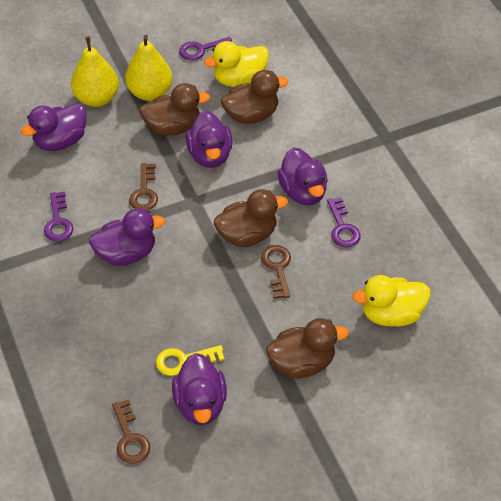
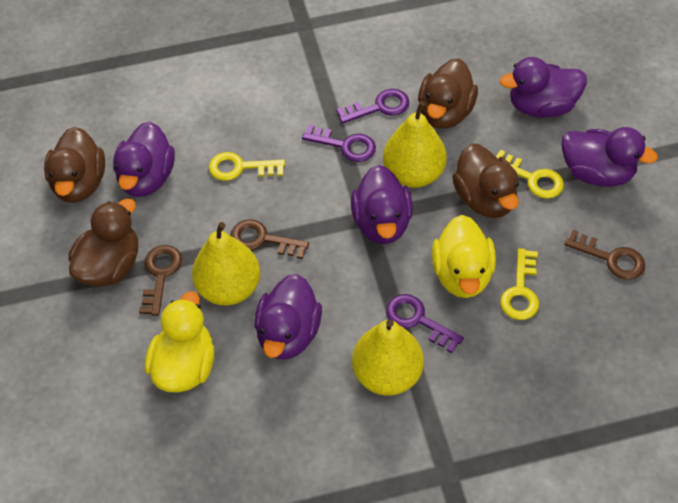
yellow key: [156,345,225,376] = 1 -> [209,152,285,181] [496,150,564,199] [500,248,539,320] = 3
yellow pear: [71,37,119,107] [125,35,173,101] = 2 -> [192,222,260,305] [352,319,424,396] [383,101,447,188] = 3

